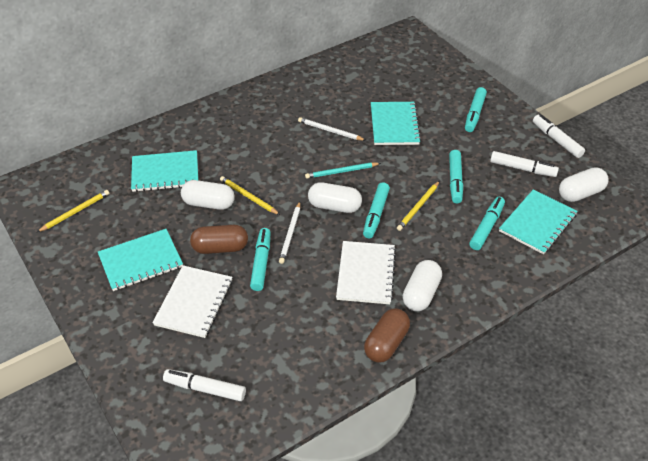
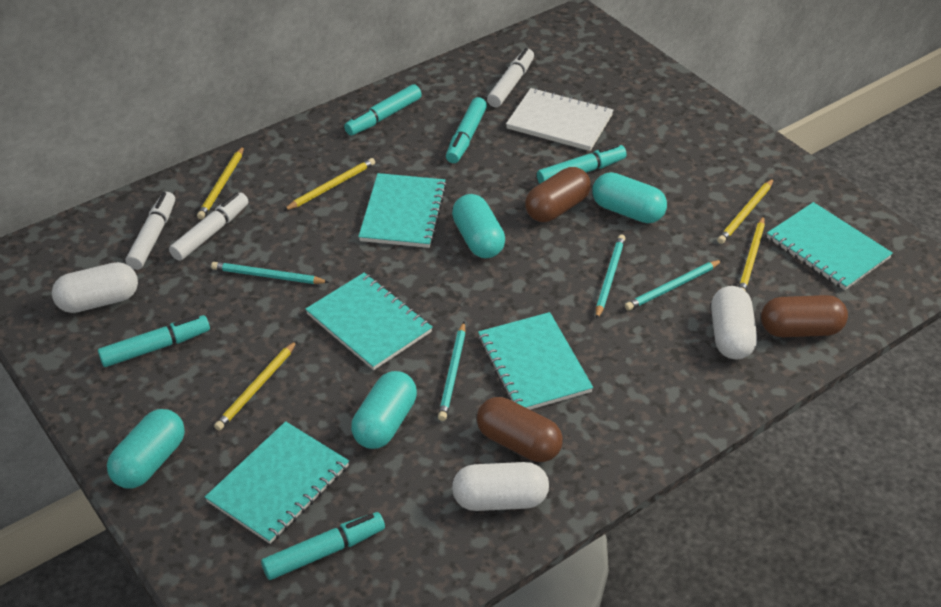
brown capsule: [190,225,248,254] [364,308,410,362] = 2 -> [477,397,563,462] [525,167,591,222] [761,295,848,337] = 3
turquoise capsule: none = 0 -> [107,409,185,488] [351,371,417,449] [452,194,505,258] [592,172,667,223] = 4
turquoise notebook: [98,229,183,291] [131,150,198,192] [371,102,421,145] [499,189,577,255] = 4 -> [205,421,349,544] [305,273,433,370] [358,173,447,248] [478,312,593,410] [767,202,893,290] = 5
turquoise pencil: [305,162,381,179] = 1 -> [211,262,329,284] [438,322,466,421] [596,235,625,320] [625,260,722,311] = 4
white capsule: [181,180,235,210] [308,182,362,213] [403,260,442,311] [559,167,609,202] = 4 -> [52,262,138,313] [452,462,549,511] [711,286,757,360] = 3
white notebook: [152,265,233,338] [336,241,396,304] = 2 -> [506,88,613,151] = 1
white pencil: [279,202,300,264] [298,117,366,141] = 2 -> none = 0
yellow pencil: [37,190,109,232] [220,176,280,215] [397,181,440,231] = 3 -> [197,146,244,219] [214,341,297,431] [283,158,375,211] [717,178,774,244] [739,216,765,291] = 5

